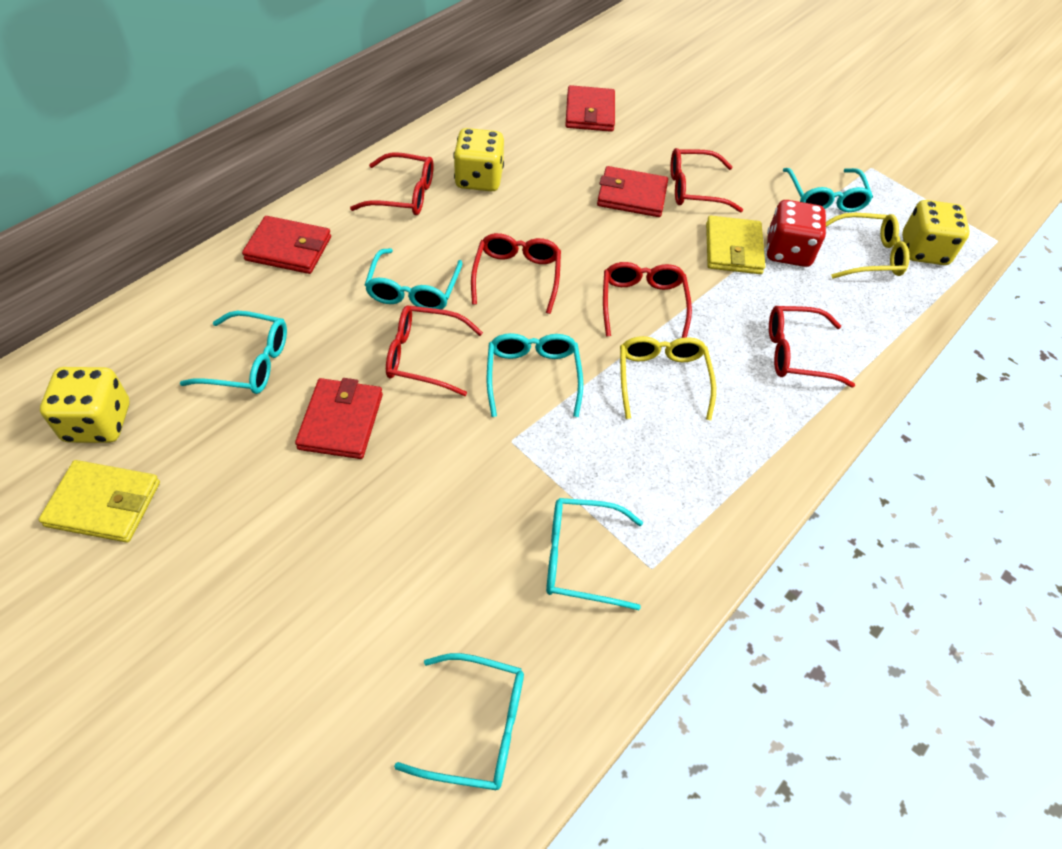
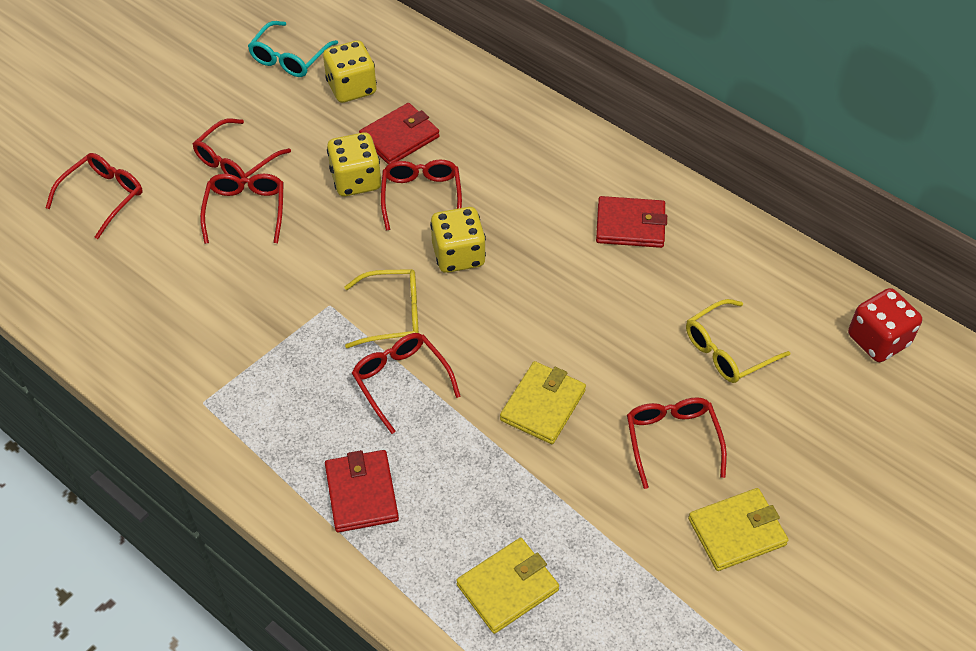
red wallet: [242,216,331,274] [295,378,383,459] [565,85,615,132] [597,166,668,217] = 4 -> [325,450,399,533] [359,103,440,165] [596,196,667,248] = 3
turquoise glasses: [180,311,287,394] [364,248,462,309] [394,653,524,790] [487,333,583,417] [546,498,643,610] [783,168,873,212] = 6 -> [248,21,338,77] = 1
yellow wallet: [39,460,160,543] [706,215,765,274] = 2 -> [456,538,559,634] [500,361,586,444] [688,488,788,571] = 3

